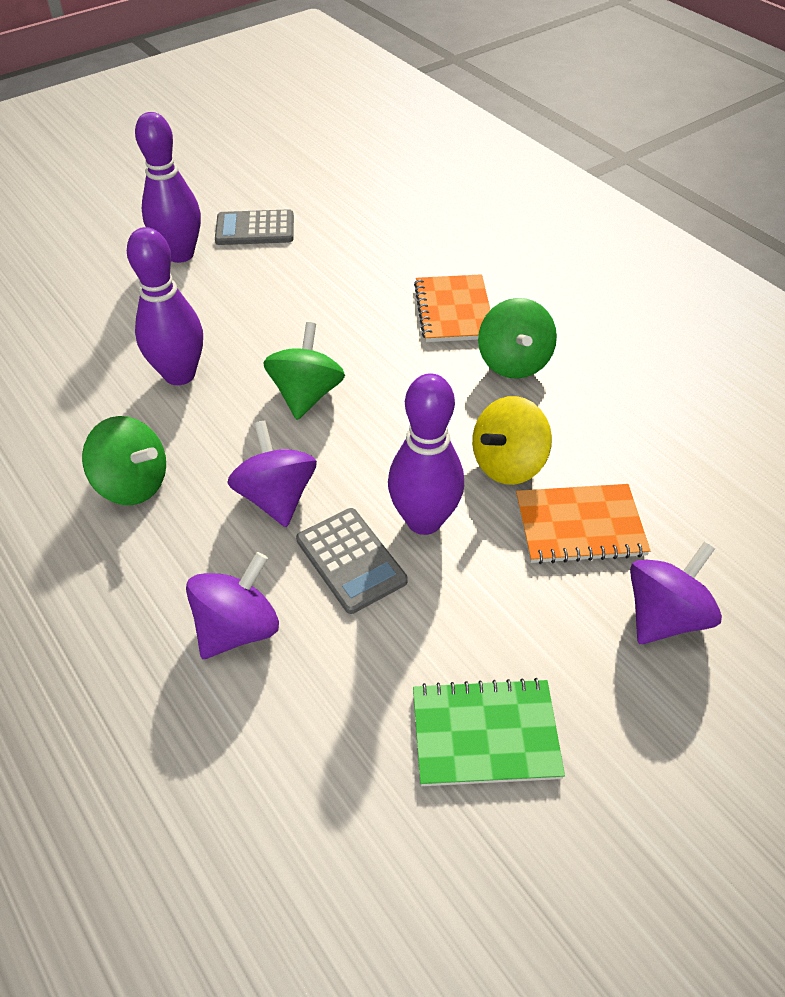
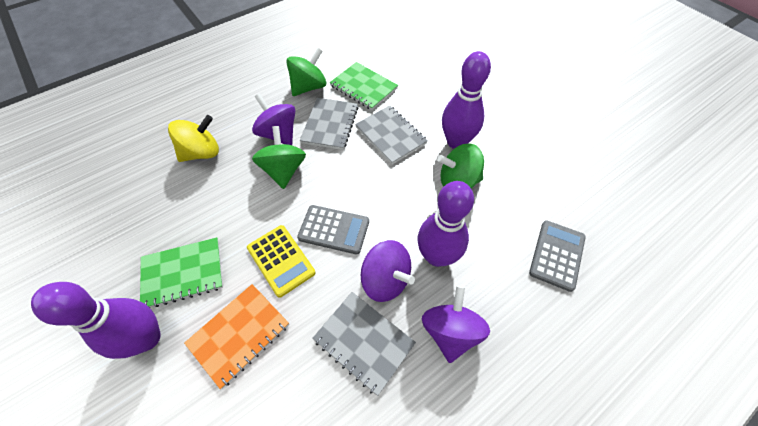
green notebook: [413,678,565,786] = 1 -> [140,237,223,308] [330,62,398,110] = 2
grey notebook: none = 0 -> [300,98,358,150] [312,292,416,396] [355,105,428,164] = 3
orange notebook: [414,274,490,342] [516,484,650,564] = 2 -> [184,284,289,389] = 1
yellow calculator: none = 0 -> [247,225,316,298] = 1

